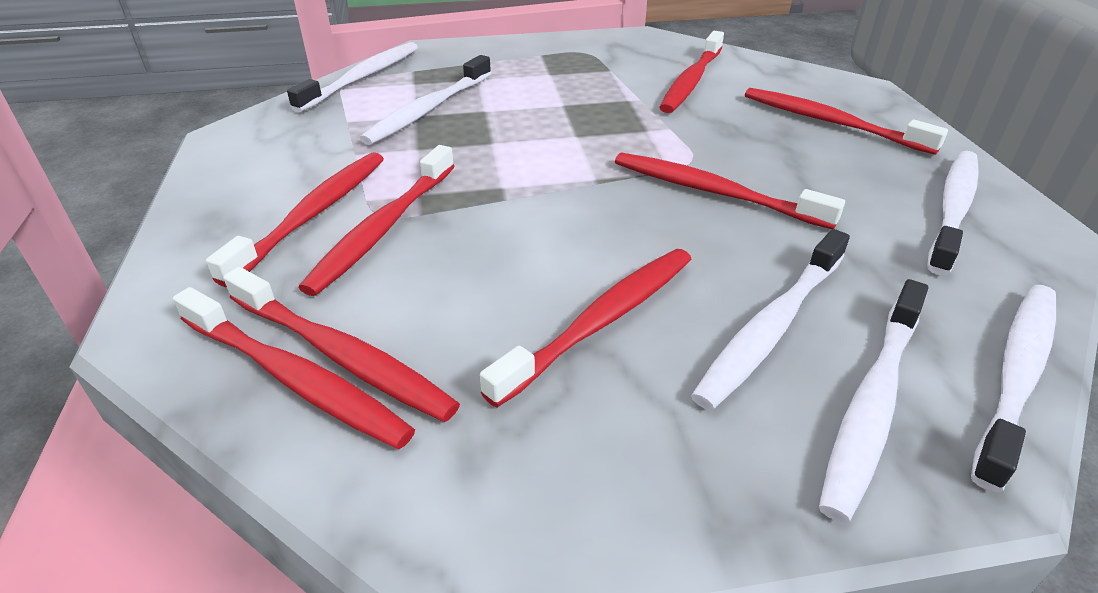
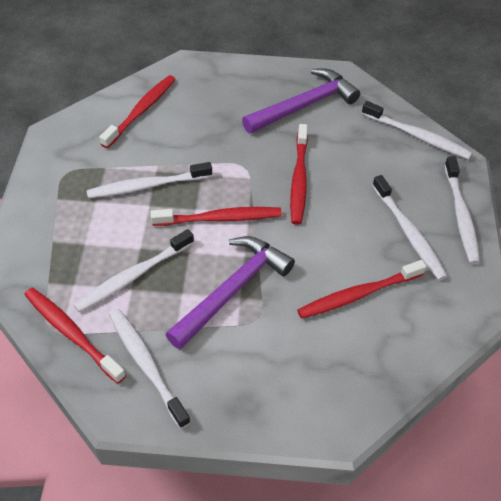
purple hammer: none = 0 -> [165,236,295,350] [242,68,360,134] = 2
red toothbrush: [173,287,415,449] [206,152,384,287] [223,267,460,422] [299,145,454,296] [480,249,692,408] [615,153,845,229] [659,31,724,113] [745,88,948,155] = 8 -> [24,288,126,384] [99,75,176,148] [151,207,282,226] [290,124,308,225] [297,260,427,319] = 5

